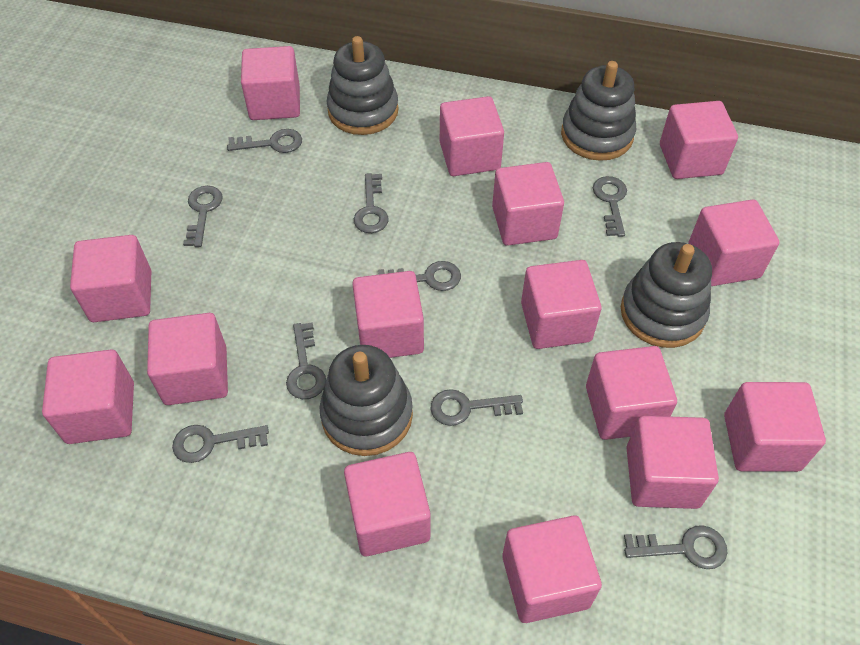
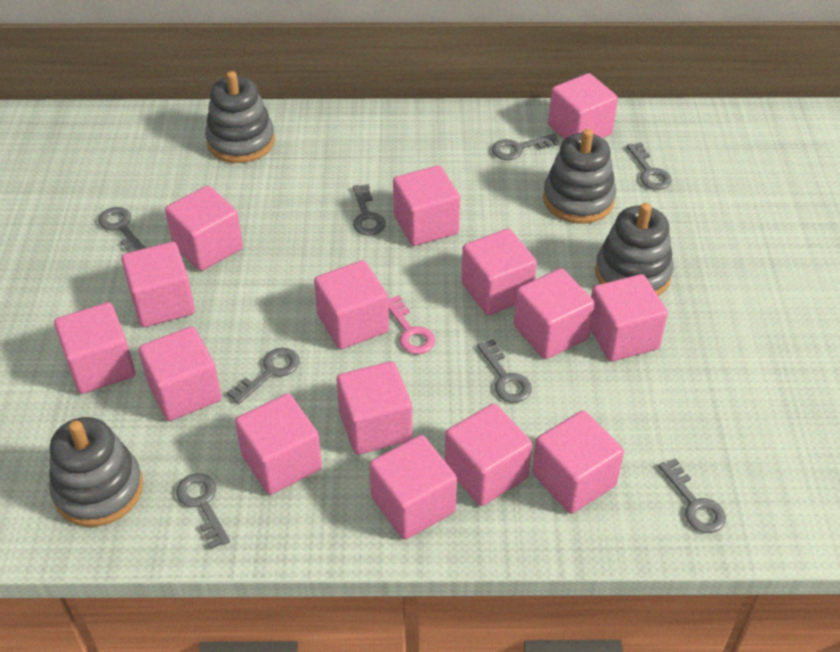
grey key: [172,425,269,463] [183,186,223,247] [227,129,302,153] [286,322,326,399] [354,173,389,233] [378,261,461,291] [431,389,523,426] [593,176,627,237] [624,525,727,569] = 9 -> [98,207,145,253] [176,473,230,549] [227,348,300,404] [353,184,386,236] [477,339,532,403] [492,134,560,160] [627,142,672,190] [658,458,726,533] = 8
pink key: none = 0 -> [388,295,435,354] = 1

